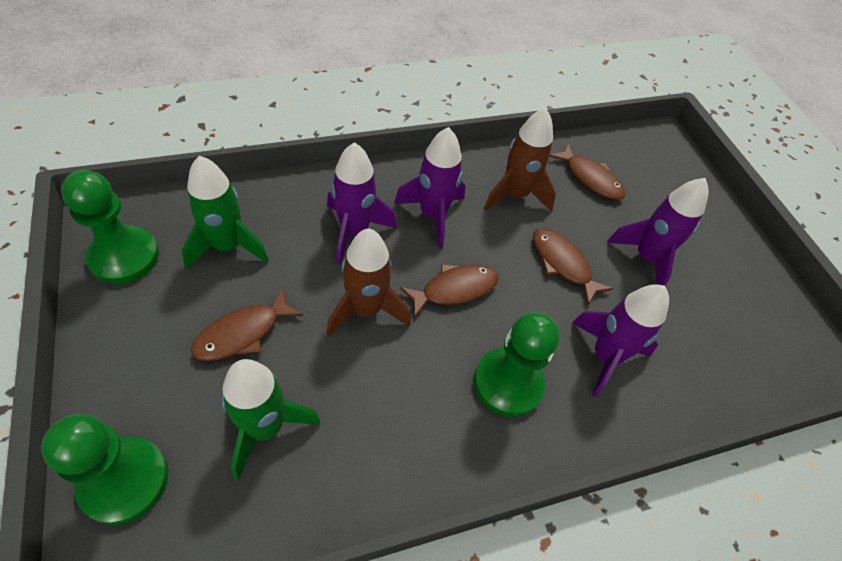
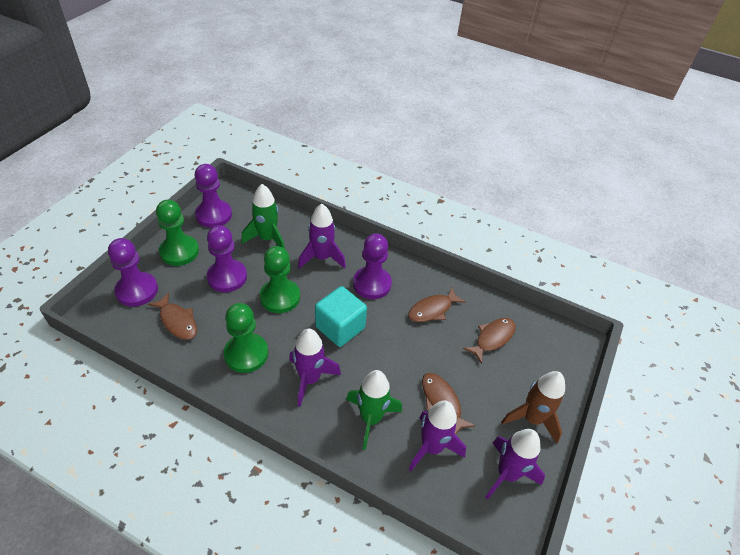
brown rocket: [326,228,411,337] [484,108,556,212] = 2 -> [501,371,565,444] = 1
purple pawn: none = 0 -> [108,238,158,307] [195,164,232,228] [207,225,247,292] [353,233,392,299] = 4
turquoise cube: none = 0 -> [315,286,367,347] = 1

